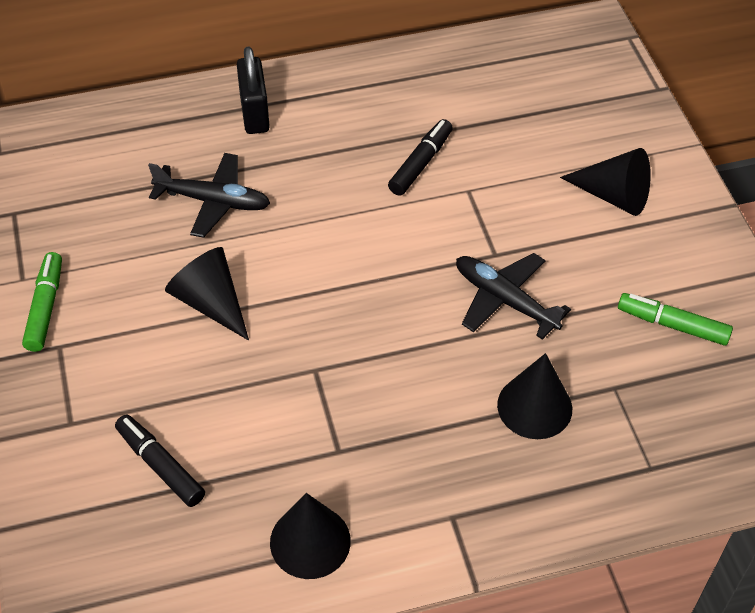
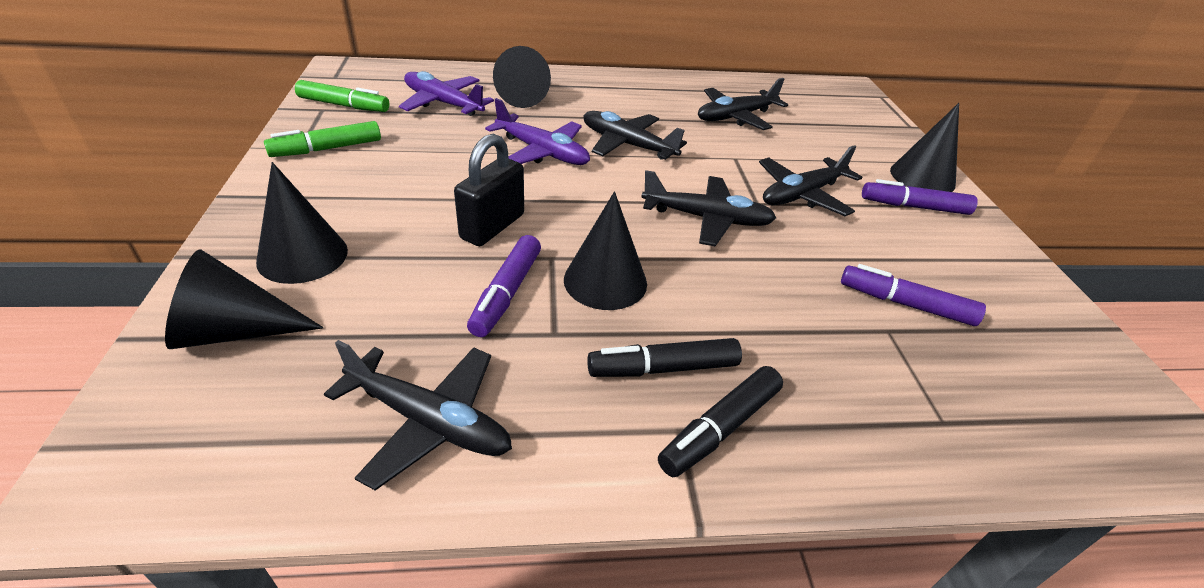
black cone: [165,247,249,341] [270,493,351,579] [497,353,572,439] [560,148,651,216] = 4 -> [165,249,324,349] [256,162,348,284] [493,46,551,108] [564,191,647,310] [890,103,959,192] = 5
black plane: [148,153,270,238] [456,253,571,340] = 2 -> [324,340,512,491] [584,111,687,160] [641,170,776,246] [698,78,788,130] [759,145,863,216] = 5
purple marker: none = 0 -> [467,235,541,337] [841,264,986,326] [862,179,978,215] = 3
purple plane: none = 0 -> [399,71,494,116] [485,98,590,165] = 2

